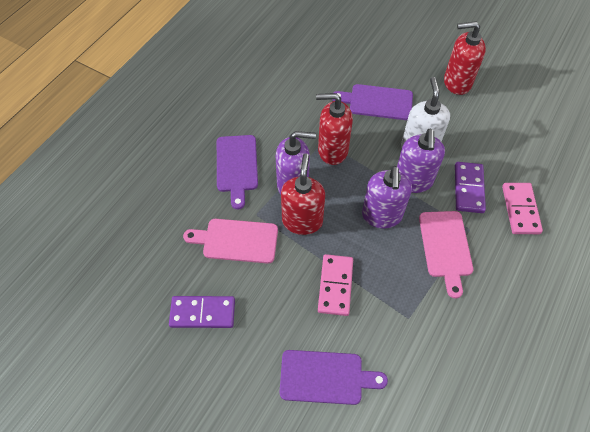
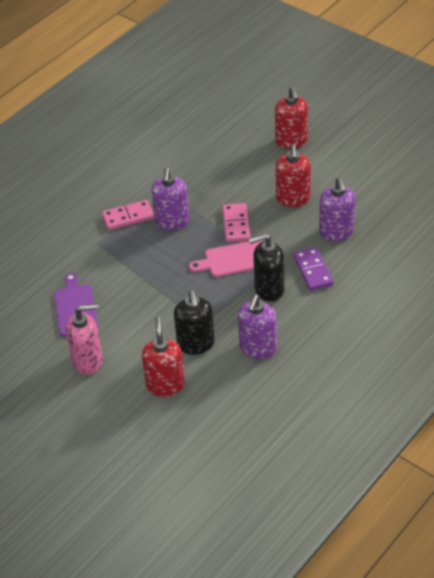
black soap dispenser: none = 0 -> [174,291,215,355] [249,233,284,302] = 2
pink cutting board: [183,219,278,264] [419,211,473,299] = 2 -> [189,240,263,277] = 1
pink soap dispenser: none = 0 -> [66,304,103,375] = 1
purple cutting board: [217,135,258,209] [280,350,388,405] [332,84,413,120] = 3 -> [54,273,98,337] = 1
purple domino: [169,296,235,328] [455,162,486,213] = 2 -> [294,247,333,291] = 1
white soap dispenser: [401,77,450,148] = 1 -> none = 0

